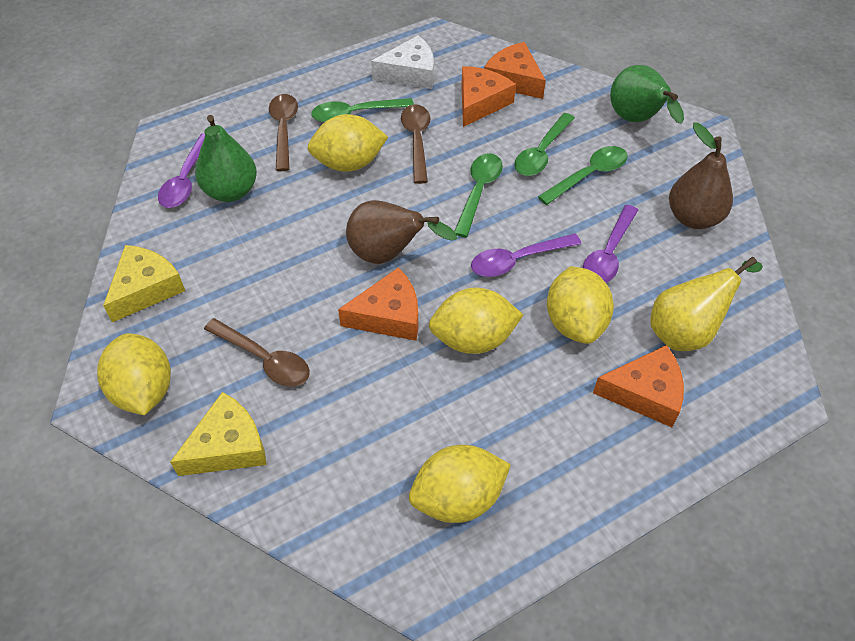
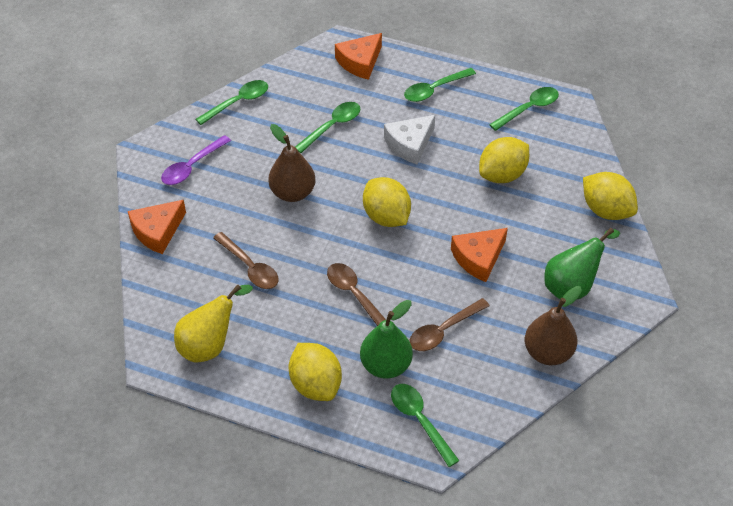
green spoon: [311,98,414,122] [454,153,503,237] [514,113,575,176] [538,146,628,205] = 4 -> [196,80,268,125] [295,102,360,153] [391,384,459,467] [404,68,476,102] [489,87,559,131] = 5
orange cheese: [338,267,418,341] [461,66,516,127] [484,42,546,99] [593,345,684,427] = 4 -> [128,200,186,254] [335,33,382,80] [451,228,508,282] = 3
purple spoon: [158,133,205,208] [471,234,581,277] [583,205,638,283] = 3 -> [161,135,231,185] = 1
yellow cheese: [103,245,185,322] [170,392,267,476] = 2 -> none = 0
yellow lemon: [97,333,171,415] [308,114,388,172] [409,445,511,523] [429,288,523,354] [547,266,614,344] = 5 -> [289,343,342,401] [363,177,411,227] [479,137,529,183] [583,172,638,220] = 4

